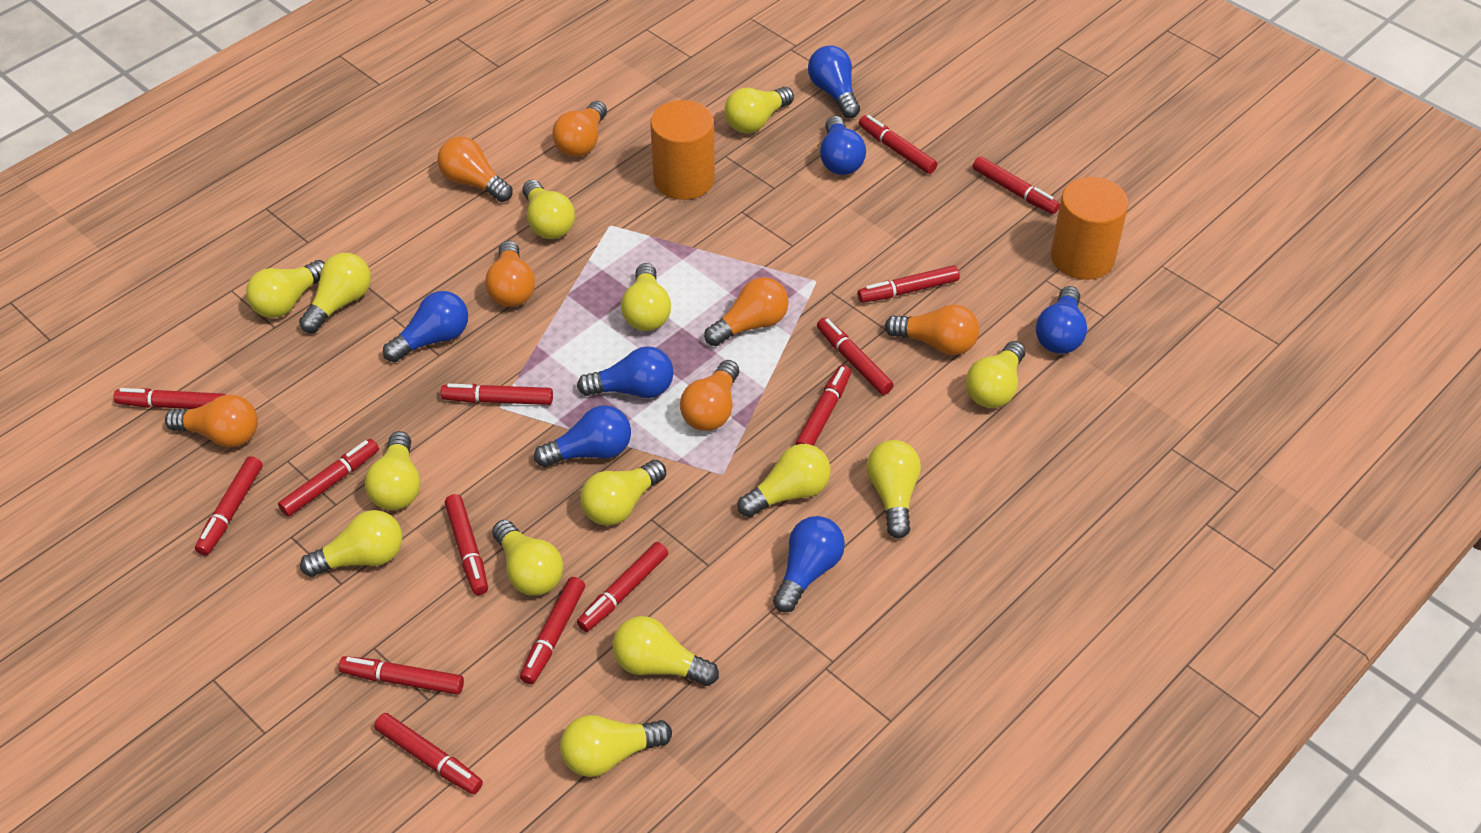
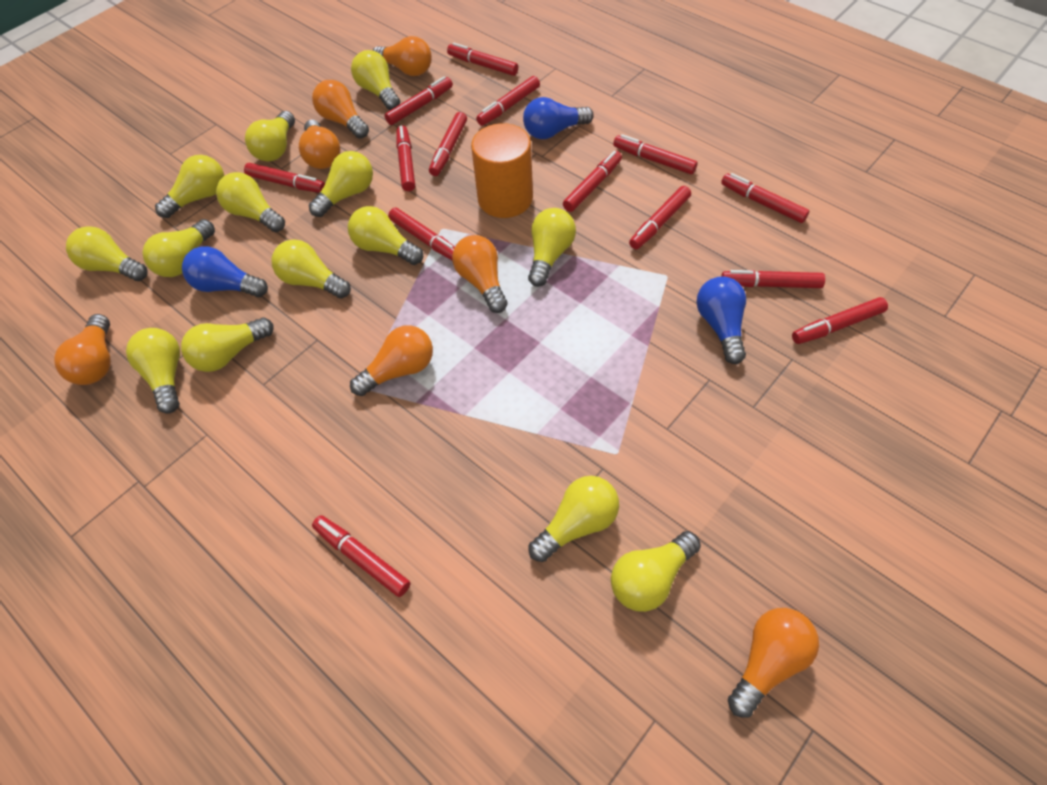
blue light bulb: [383,291,468,362] [534,405,631,467] [577,346,674,398] [773,516,845,612] [808,46,860,118] [820,116,866,175] [1036,286,1087,354] = 7 -> [182,246,268,297] [523,97,594,139] [696,276,746,364] = 3
orange cylinder: [650,100,715,200] [1051,177,1128,280] = 2 -> [471,123,533,218] = 1

